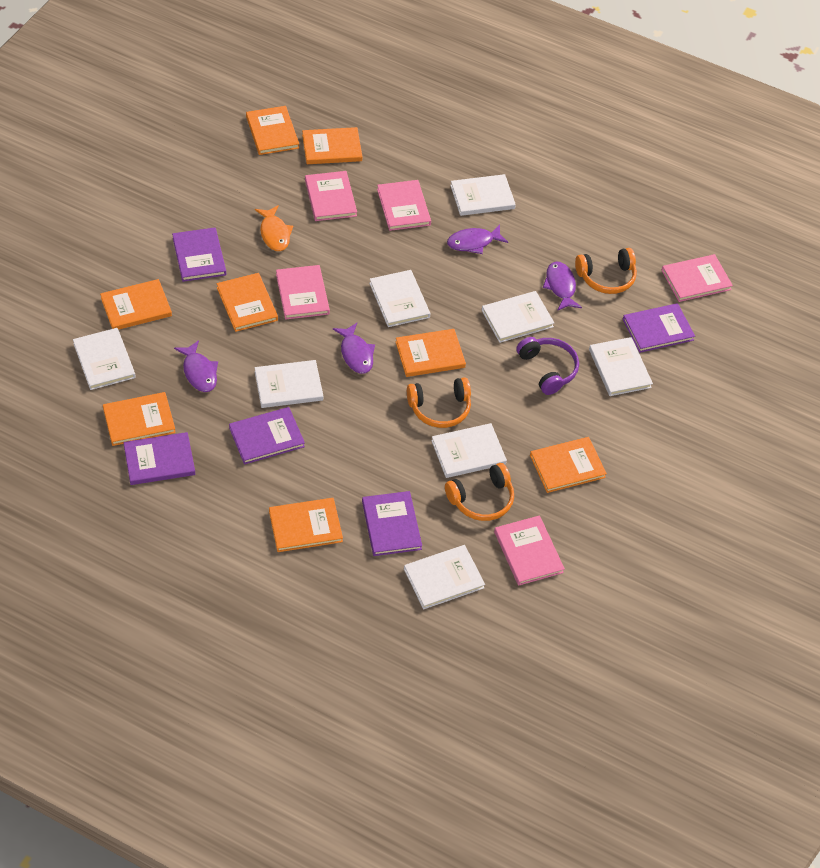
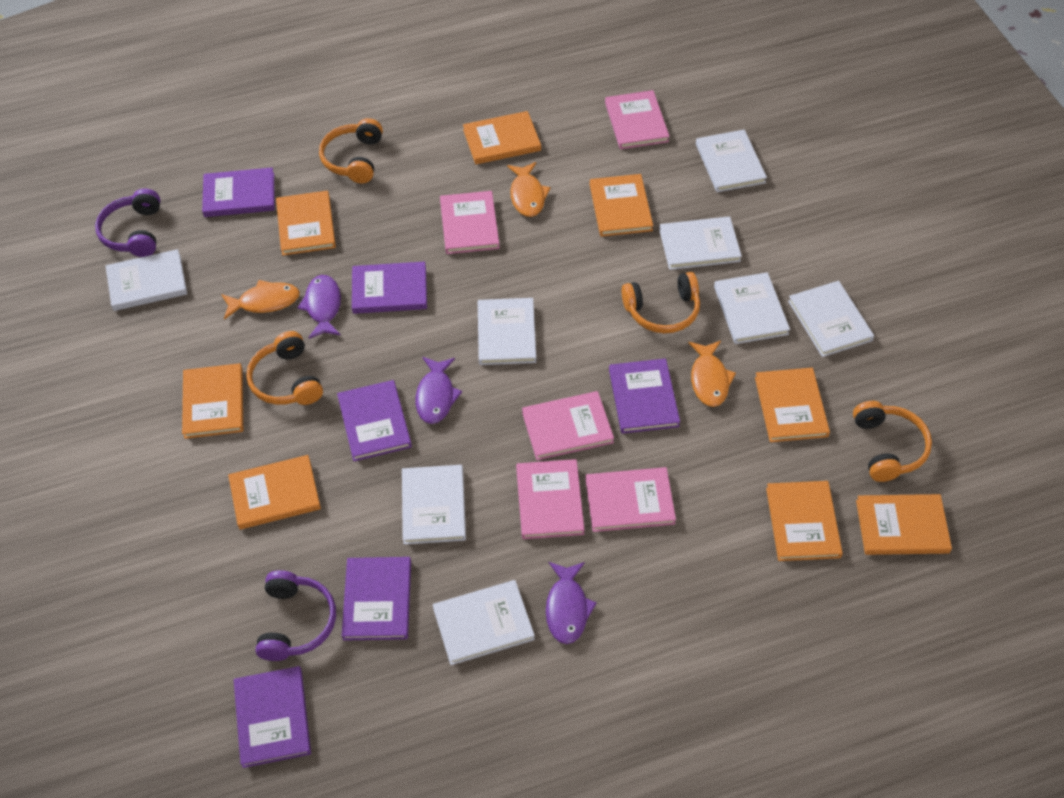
orange fish: [255,205,293,251] = 1 -> [221,280,300,320] [507,162,551,217] [688,341,736,407] = 3
orange headphones: [407,377,471,428] [445,463,514,521] [575,248,637,294] = 3 -> [246,331,323,405] [319,118,383,183] [622,272,700,333] [853,401,932,482] = 4
purple book: [123,432,195,485] [172,227,226,282] [229,407,305,465] [362,491,422,556] [623,303,695,353] = 5 -> [202,167,275,217] [234,666,311,768] [337,380,412,461] [342,557,411,641] [352,262,427,314] [609,358,680,434] = 6
purple fish: [174,340,218,392] [333,323,375,374] [447,225,508,254] [543,261,582,311] = 4 -> [297,275,341,339] [416,357,462,424] [546,562,597,644] = 3
purple headphones: [516,337,579,395] = 1 -> [95,188,160,257] [256,570,336,661] = 2

